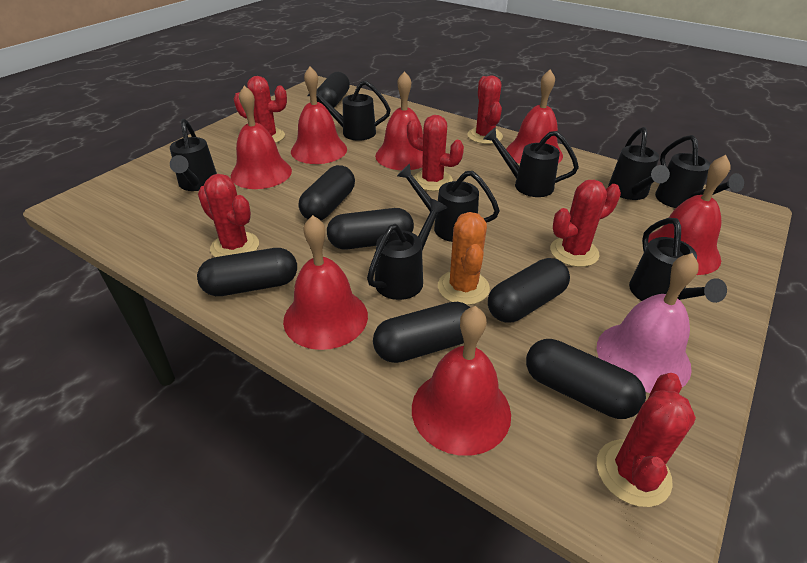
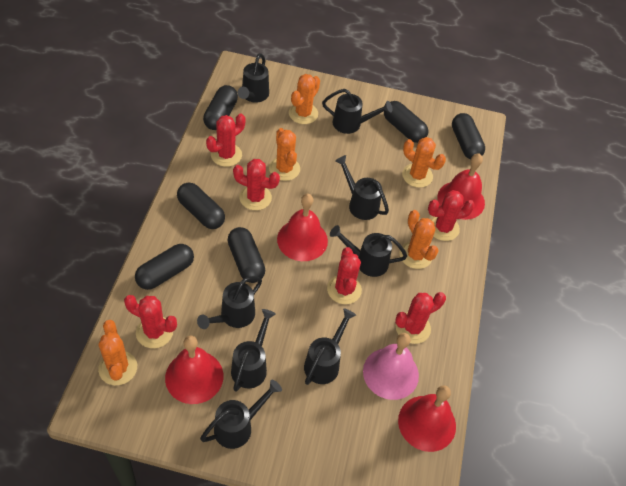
black capsule: [197,248,297,296] [299,165,355,220] [317,72,350,107] [327,208,414,250] [373,301,471,363] [488,258,570,323] [526,339,646,419] = 7 -> [135,244,194,290] [177,182,225,229] [203,85,238,130] [228,227,265,283] [384,101,428,143] [452,113,485,159] = 6
orange cactus: [438,212,490,305] = 1 -> [98,320,137,385] [269,128,300,181] [289,74,320,124] [399,210,438,269] [402,137,446,188] = 5
red bell: [231,86,292,189] [283,215,368,350] [291,67,347,164] [375,71,423,170] [412,306,511,456] [506,70,563,164] [648,155,731,275] = 7 -> [165,336,223,404] [277,194,328,261] [398,385,456,452] [437,154,485,220] = 4

